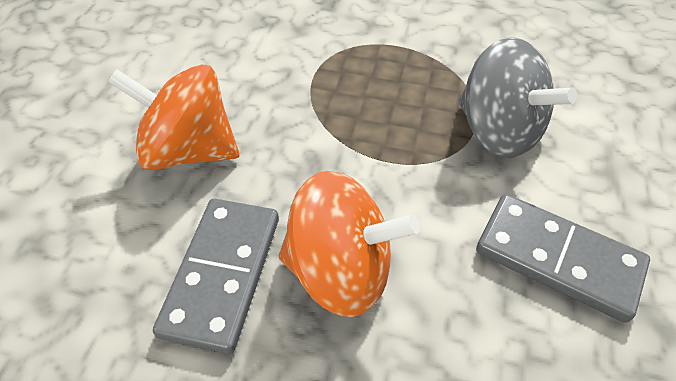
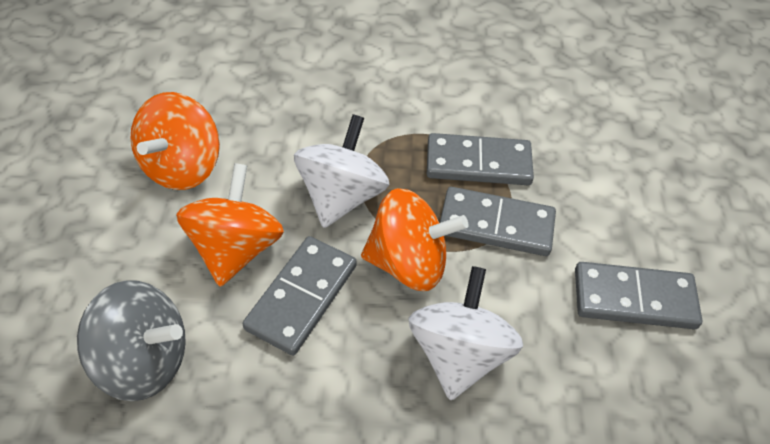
grey domino: [153,199,279,354] [476,194,650,323] = 2 -> [242,236,357,356] [427,133,534,185] [440,187,556,256] [575,262,702,329] = 4
orange spinning top: [108,64,239,170] [279,171,420,317] = 2 -> [131,92,220,190] [176,163,284,287] [361,188,468,291] = 3
white spinning top: none = 0 -> [294,114,390,228] [408,266,523,400] = 2

